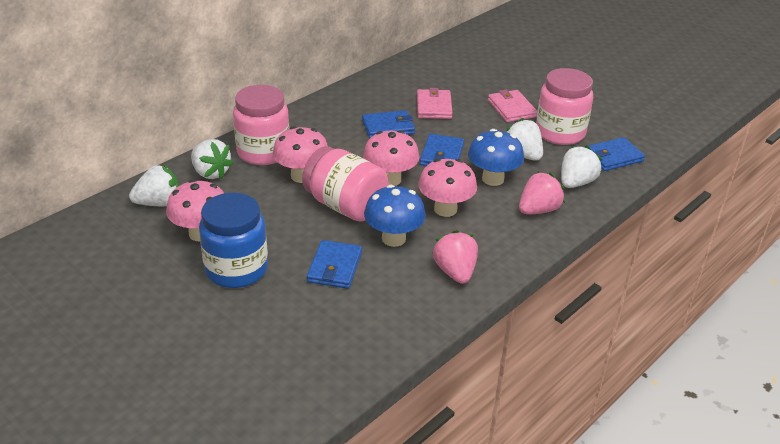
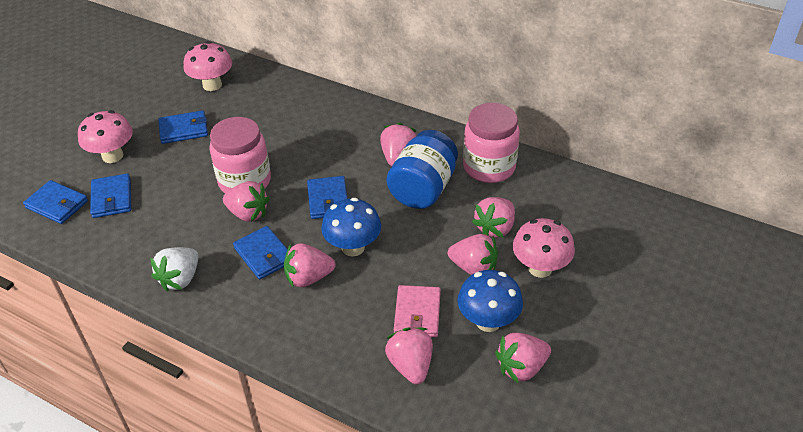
blue wallet: [307,240,362,289] [362,110,415,138] [420,134,464,166] [589,137,645,171] = 4 -> [23,180,88,224] [90,174,131,218] [158,110,208,144] [233,226,287,279] [307,176,347,219] = 5
pink jar: [233,85,289,165] [302,146,388,221] [536,68,593,145] = 3 -> [209,117,271,193] [463,103,520,183] = 2
pink mushroom: [166,179,224,241] [273,126,328,183] [363,130,420,186] [418,159,477,217] = 4 -> [78,110,133,163] [183,41,232,91] [513,218,575,278] = 3
pink strawberry: [433,230,478,284] [519,171,565,214] = 2 -> [223,181,270,222] [284,243,335,287] [380,123,416,166] [385,327,433,384] [448,234,498,275] [472,197,515,238] [495,333,551,383] = 7
pink wallet: [417,88,453,119] [488,90,537,122] = 2 -> [394,285,441,337] = 1
white strawberry: [129,164,179,206] [191,139,234,179] [506,118,543,161] [561,145,602,188] = 4 -> [150,247,199,292] = 1

